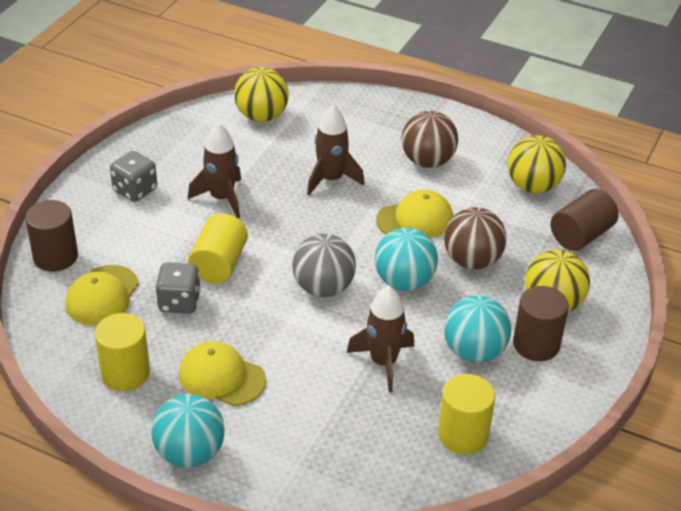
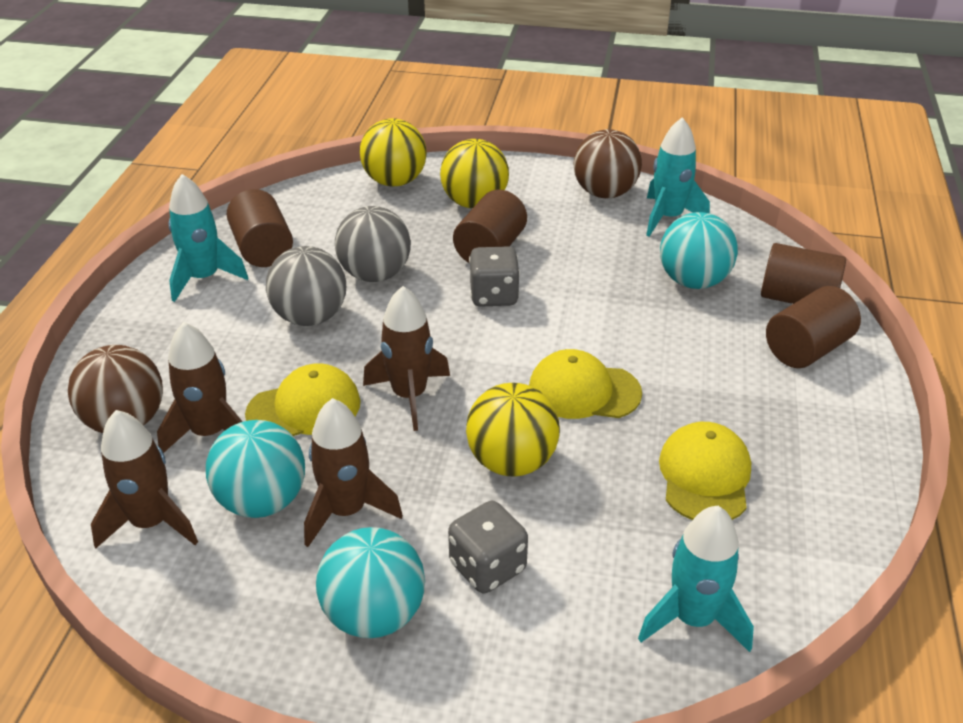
brown cylinder: [25,200,78,271] [513,286,569,361] [551,189,619,251] = 3 -> [227,189,293,267] [453,190,527,263] [761,243,846,304] [766,286,861,368] = 4
brown rocket: [188,123,241,218] [307,105,365,195] [347,286,414,392] = 3 -> [91,410,198,549] [157,322,243,453] [304,398,403,547] [363,286,450,431] = 4
grey ball: [292,234,356,297] = 1 -> [266,246,346,326] [335,206,411,282] = 2
turquoise rocket: none = 0 -> [168,174,248,302] [638,506,754,652] [646,117,710,237] = 3
yellow cylinder: [95,313,150,391] [188,213,248,283] [438,374,495,455] = 3 -> none = 0

